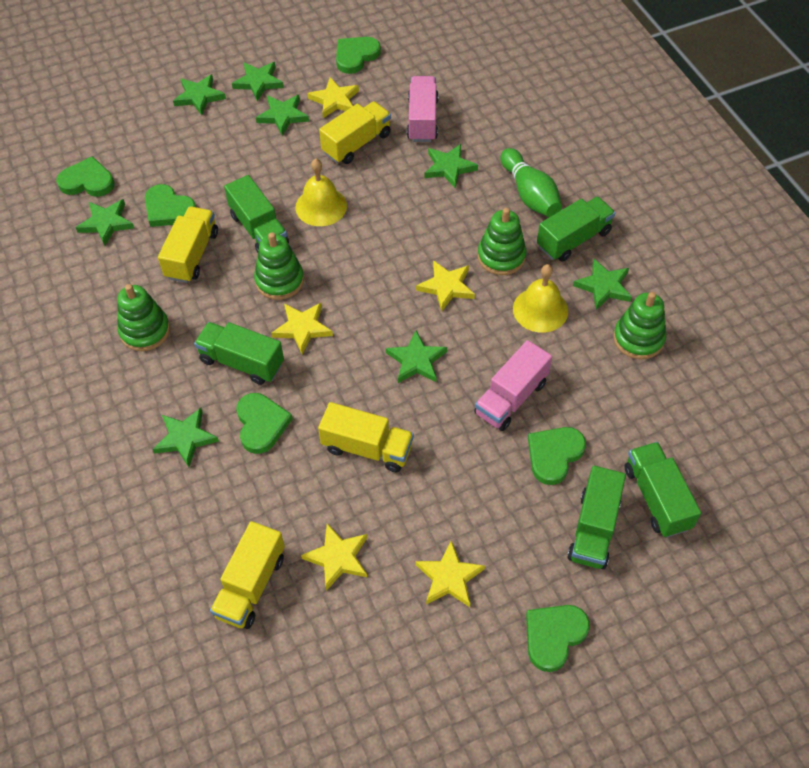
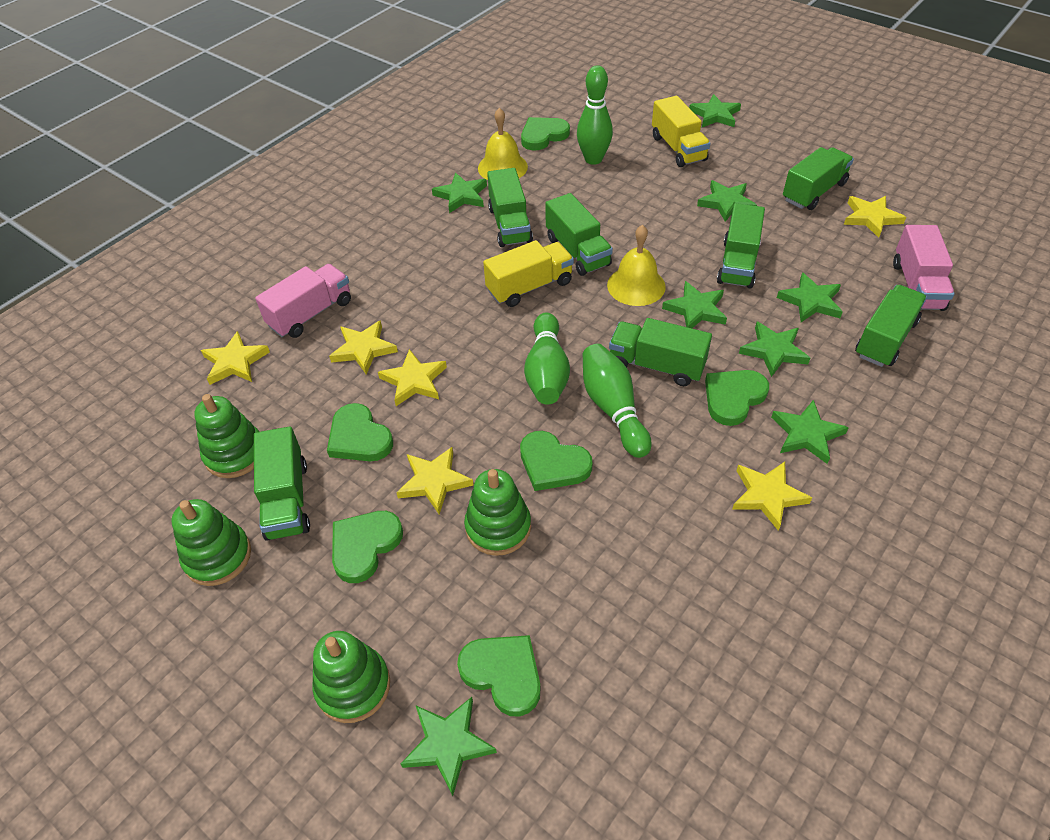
green bowling pin: [501,148,562,217] = 1 -> [524,313,570,405] [577,65,613,165] [582,344,652,458] = 3
green truck: [194,322,284,385] [224,175,289,253] [537,196,615,262] [567,466,626,569] [624,442,701,537] = 5 -> [254,426,310,541] [487,168,533,247] [545,193,613,276] [609,318,712,386] [717,203,765,289] [783,147,854,210] [855,285,927,367] = 7
yellow star: [271,303,333,354] [301,523,367,591] [308,77,359,118] [415,540,485,607] [416,260,475,312] = 5 -> [201,331,270,385] [329,320,398,375] [378,349,447,406] [396,447,474,515] [732,462,812,531] [844,196,906,238] = 6
yellow truck: [158,206,218,283] [210,521,285,629] [318,402,414,472] [319,101,391,164] = 4 -> [483,240,574,307] [652,96,710,167] = 2

